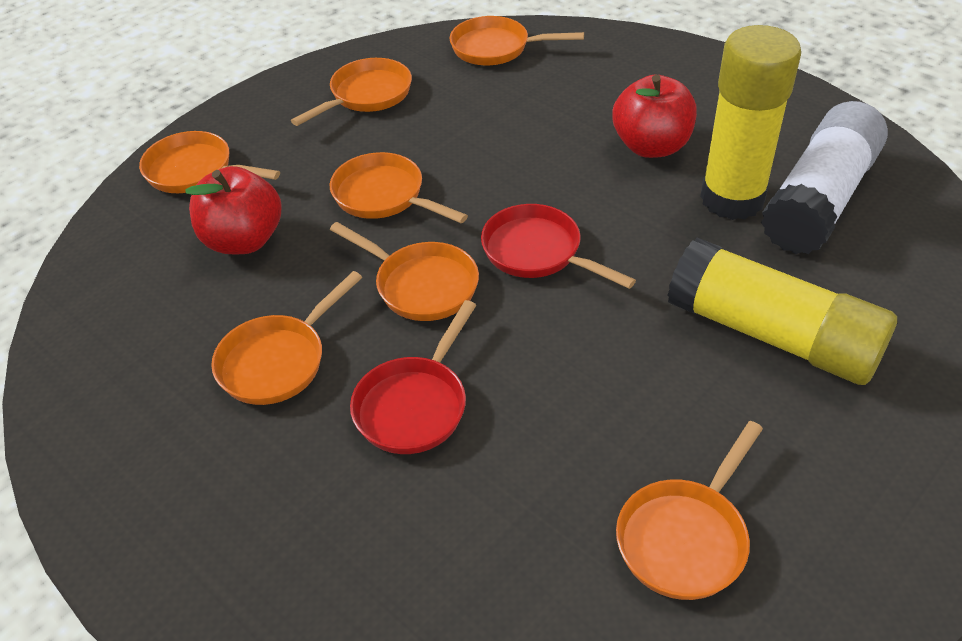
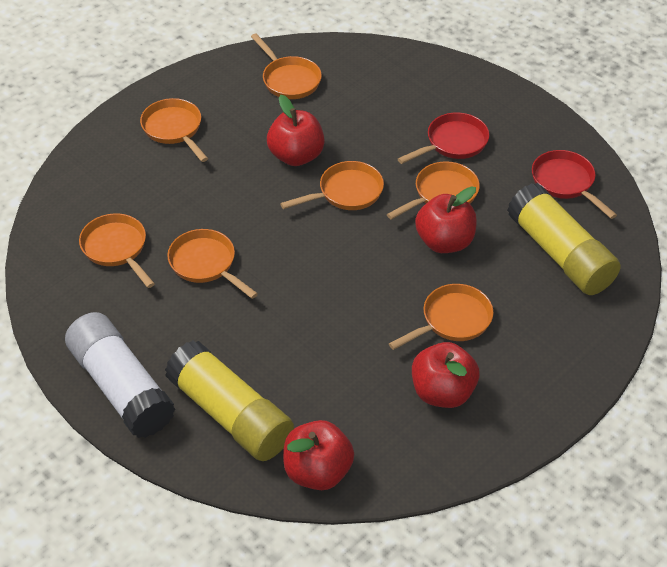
red apple: [185,166,282,254] [613,75,697,158] = 2 -> [267,95,325,166] [283,420,354,490] [412,342,480,408] [415,186,477,253] = 4

